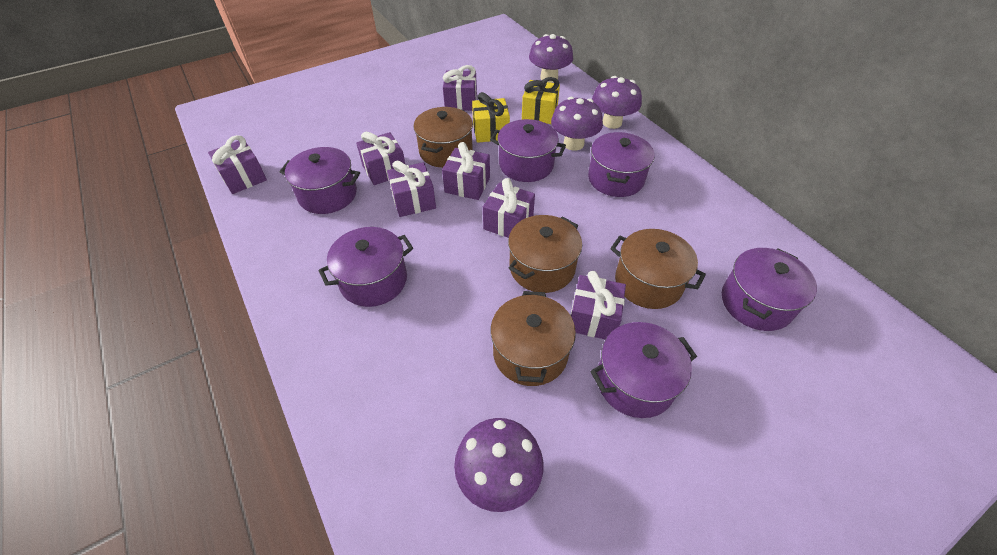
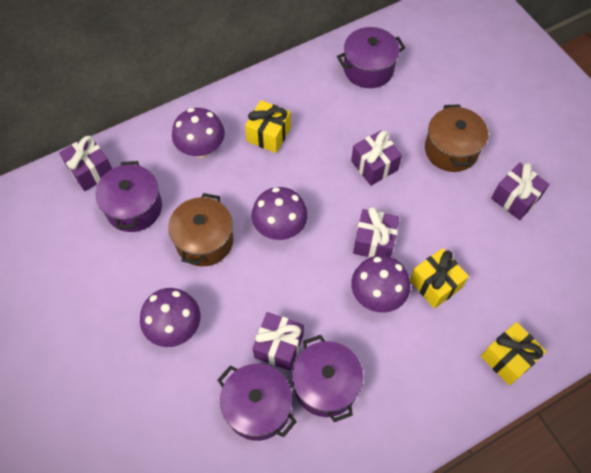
brown pot: [414,107,473,168] [490,291,576,386] [508,215,582,293] [610,229,706,309] = 4 -> [168,193,233,266] [425,104,488,172] = 2
purple gift: [208,135,267,194] [356,132,405,185] [387,160,436,217] [442,142,490,200] [443,65,477,111] [483,178,535,238] [571,271,626,339] = 7 -> [59,135,112,191] [253,312,304,370] [351,130,402,186] [353,207,399,258] [491,163,549,220] = 5
purple pot: [279,147,360,214] [318,227,413,307] [490,119,566,182] [588,132,655,197] [590,322,697,418] [722,248,817,331] = 6 -> [95,161,162,232] [217,364,297,441] [292,335,363,422] [337,27,405,88] = 4
yellow gift: [472,92,510,143] [522,77,560,124] = 2 -> [245,100,291,153] [410,248,469,309] [481,322,547,385] = 3

